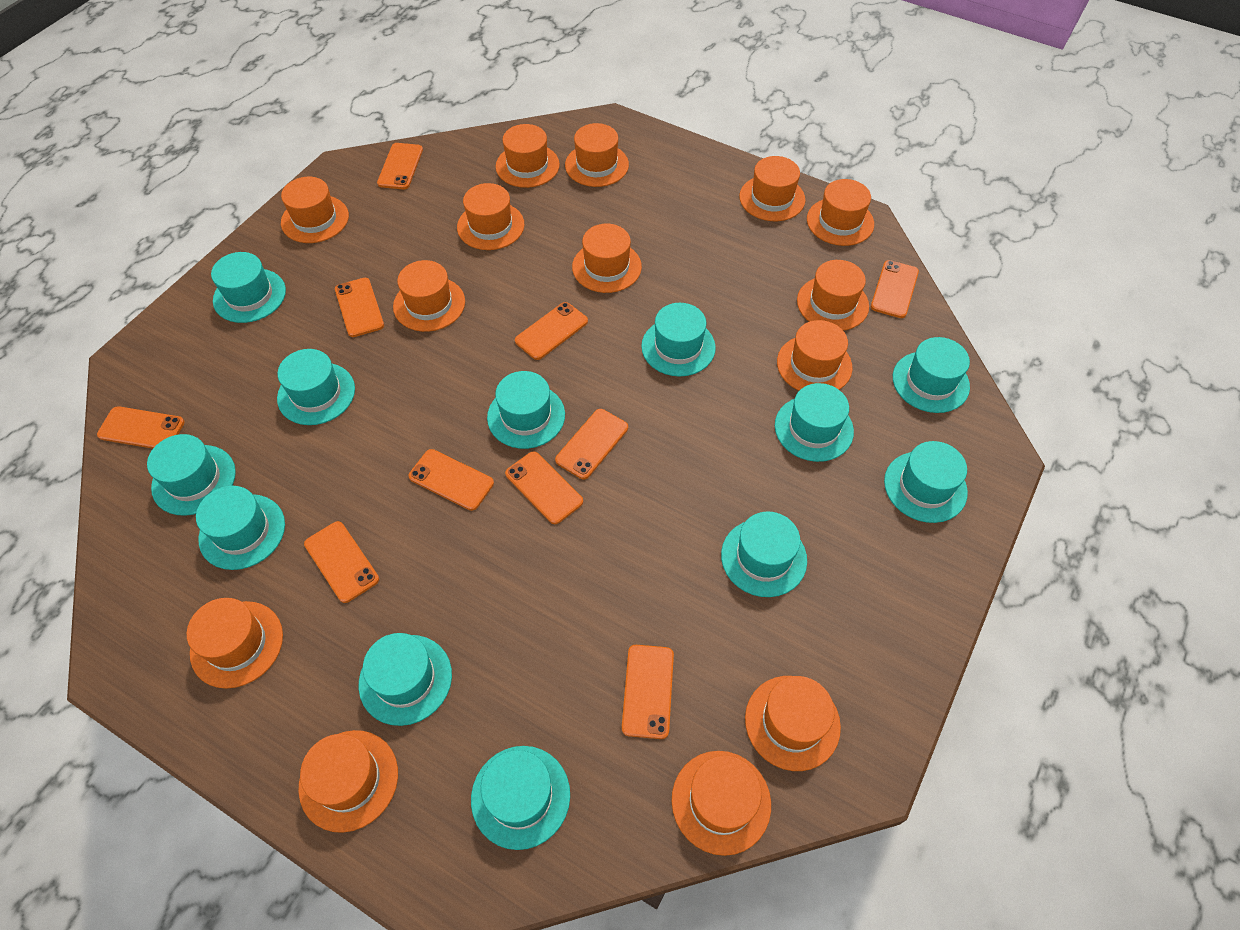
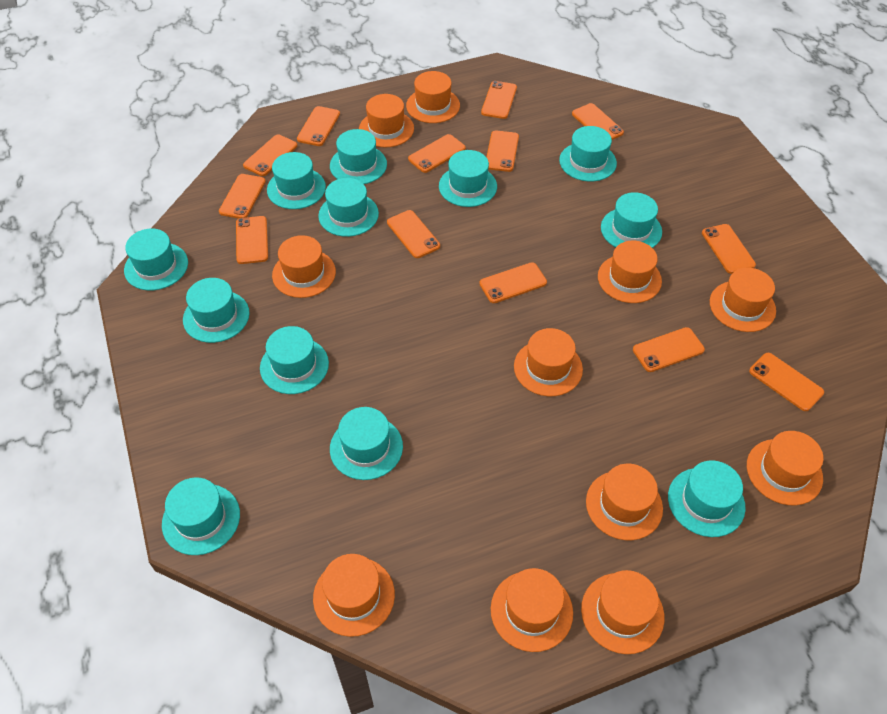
orange hat: [187,598,283,689] [281,177,349,243] [298,730,398,833] [393,260,465,332] [457,183,524,250] [496,124,560,188] [565,123,629,187] [572,224,642,293] [672,751,771,856] [739,156,805,221] [745,676,841,771] [777,320,853,391] [797,260,869,331] [807,179,874,246] = 14 -> [272,235,336,298] [313,554,395,637] [359,94,414,147] [406,71,460,123] [491,568,573,652] [514,328,583,396] [581,570,664,654] [586,464,663,540] [598,241,662,303] [710,268,776,332] [747,431,823,505] = 11
orange phone: [97,406,185,449] [304,521,379,603] [335,278,384,337] [377,143,423,189] [409,449,494,511] [505,451,583,524] [515,302,588,360] [555,409,628,479] [622,645,674,739] [871,260,919,318] = 10 -> [219,174,266,219] [236,216,268,264] [243,134,298,176] [297,106,340,146] [387,210,440,258] [408,134,466,173] [479,262,547,303] [481,81,517,119] [486,130,519,172] [572,103,624,140] [633,327,705,372] [702,224,756,274] [749,353,824,411] = 13

